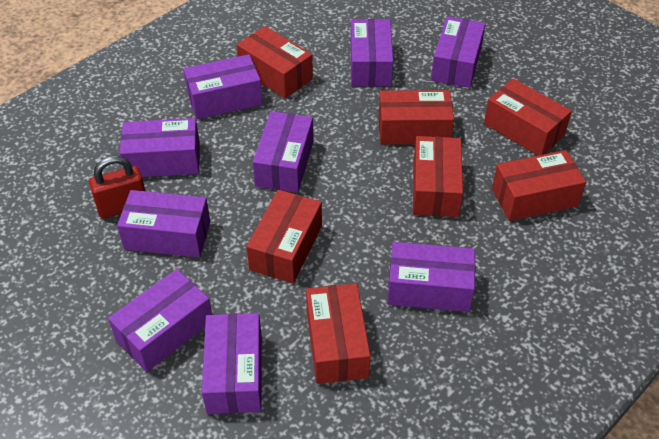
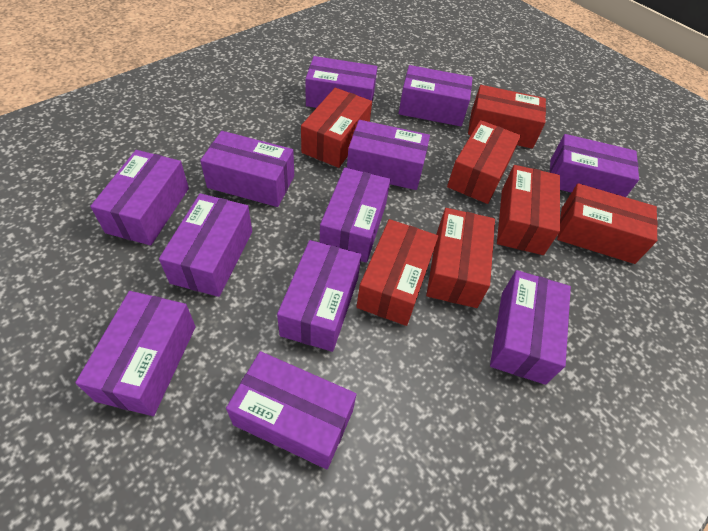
purple box: [108,269,212,372] [117,190,210,258] [120,118,200,177] [184,54,262,119] [202,313,262,414] [253,111,314,193] [351,19,393,86] [387,242,475,312] [431,16,486,88] = 9 -> [75,291,196,416] [90,150,189,245] [159,193,252,297] [200,131,294,207] [226,351,356,469] [277,240,361,352] [305,56,377,108] [320,167,390,263] [347,120,430,190] [399,65,473,126] [490,270,571,385] [549,134,639,197] = 12
red padlock: [89,156,145,218] = 1 -> none = 0

